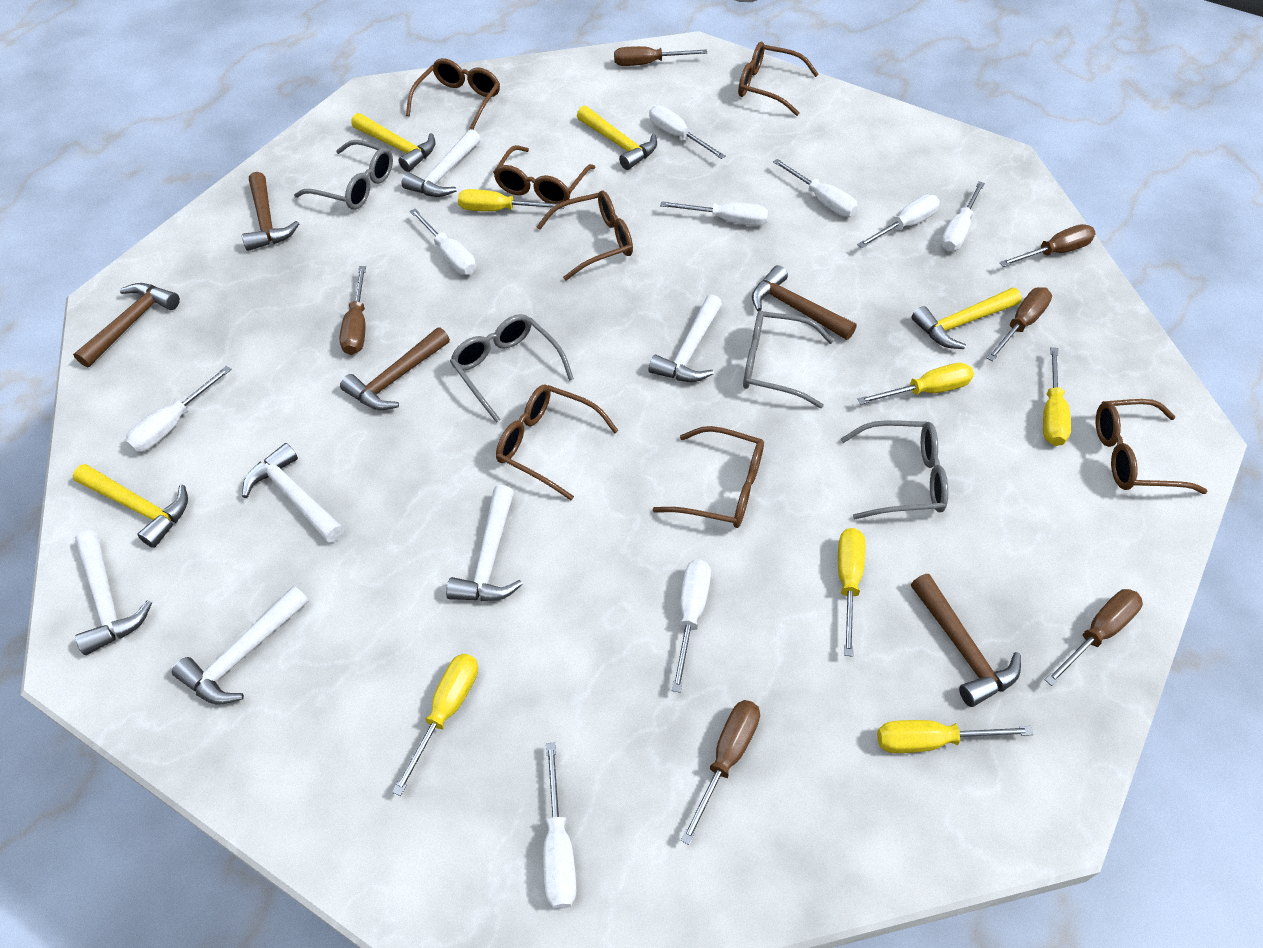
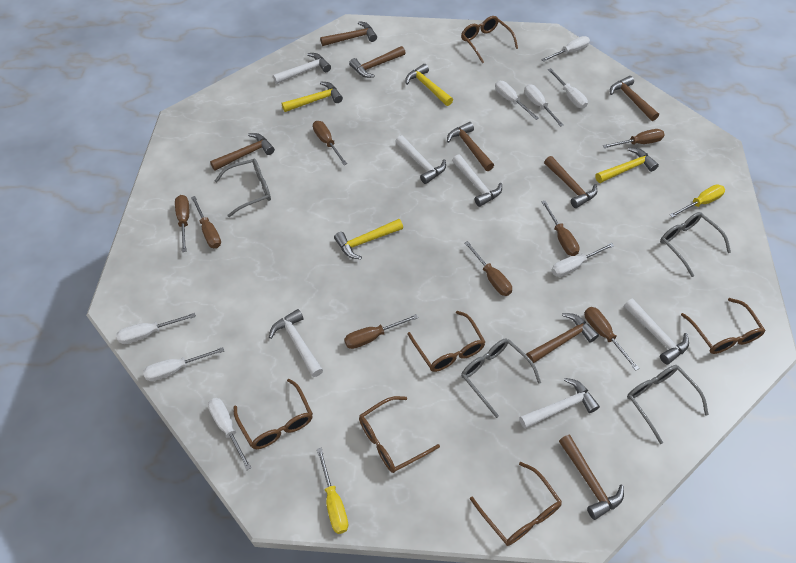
brown glasses: [406,58,500,130] [493,145,596,203] [496,384,619,500] [537,191,633,281] [652,426,764,528] [738,42,819,116] [1096,399,1208,494] = 7 -> [234,379,313,449] [359,396,440,473] [408,311,485,372] [461,16,518,63] [470,462,562,546] [681,298,765,354] = 6
brown hammer: [73,283,180,368] [242,172,299,251] [340,327,450,410] [752,265,857,340] [911,574,1021,707] = 5 -> [210,133,275,171] [320,21,377,46] [349,46,405,78] [447,122,494,171] [526,313,599,363] [544,156,597,208] [559,435,624,520] [610,76,659,121] = 8
brown screwdriver: [339,266,366,355] [614,46,707,66] [680,700,760,845] [986,287,1052,362] [999,224,1096,267] [1045,589,1143,686] = 6 -> [175,195,189,252] [191,196,221,248] [313,121,347,165] [344,314,418,349] [465,241,512,296] [541,201,580,256] [585,307,640,371] [603,129,664,148] = 8
white screwdriver: [125,366,232,452] [410,208,476,275] [543,742,576,909] [649,105,726,159] [660,201,768,226] [672,560,711,693] [773,159,858,217] [857,195,940,248] [941,181,985,251] = 9 -> [116,313,196,344] [143,347,224,381] [208,398,252,470] [495,81,539,120] [524,84,564,127] [541,36,590,62] [548,68,588,109] [551,243,614,277] = 8
yellow screwdriver: [392,654,478,796] [458,189,564,211] [838,528,865,657] [858,363,974,405] [877,720,1034,753] [1043,347,1071,446] = 6 -> [317,447,348,534] [670,184,725,218] = 2

